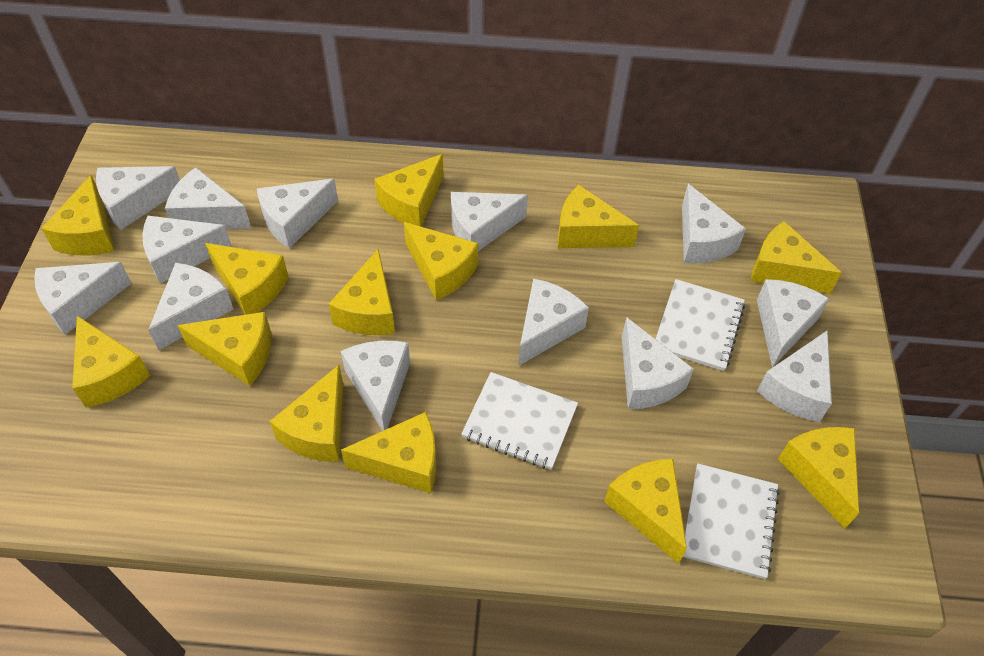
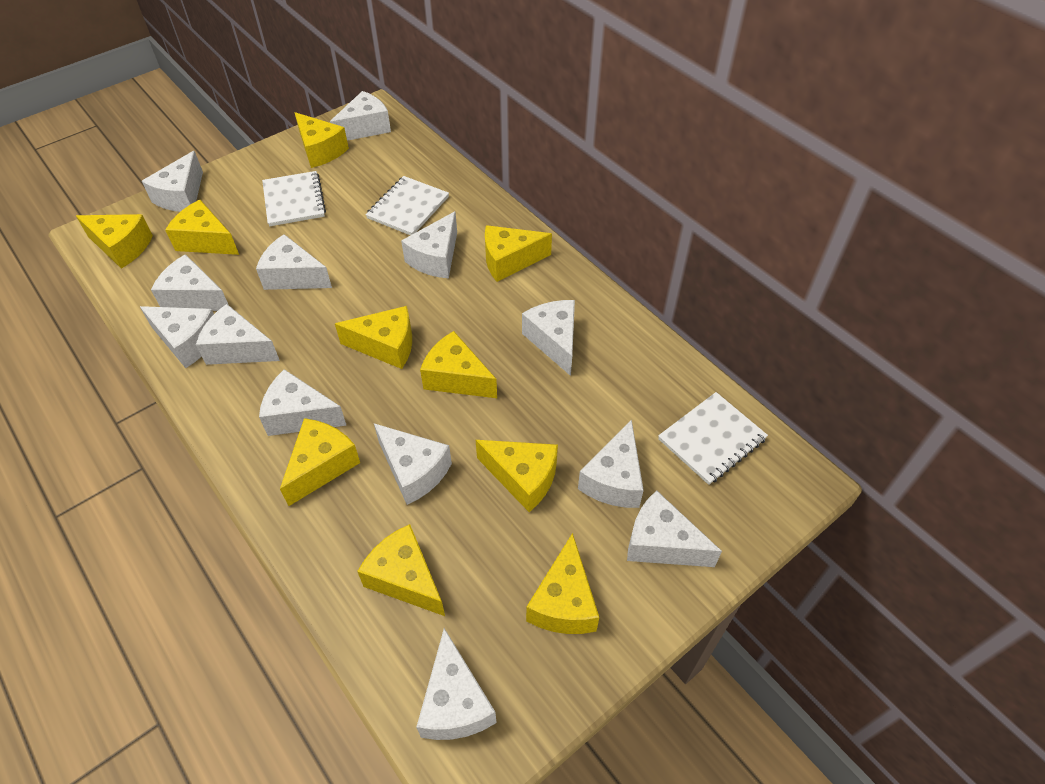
yellow cheese: [41,175,115,255] [72,316,150,408] [177,312,271,386] [205,243,289,315] [269,365,343,462] [329,249,395,335] [341,412,436,493] [374,154,444,227] [404,222,478,300] [558,185,639,248] [604,458,687,564] [751,221,842,294] [778,427,859,529] = 13 -> [76,214,153,269] [165,200,239,255] [280,418,360,506] [294,112,349,168] [335,306,412,369] [357,524,445,616] [420,331,497,398] [476,440,558,512] [485,225,552,282] [526,533,600,634] = 10

